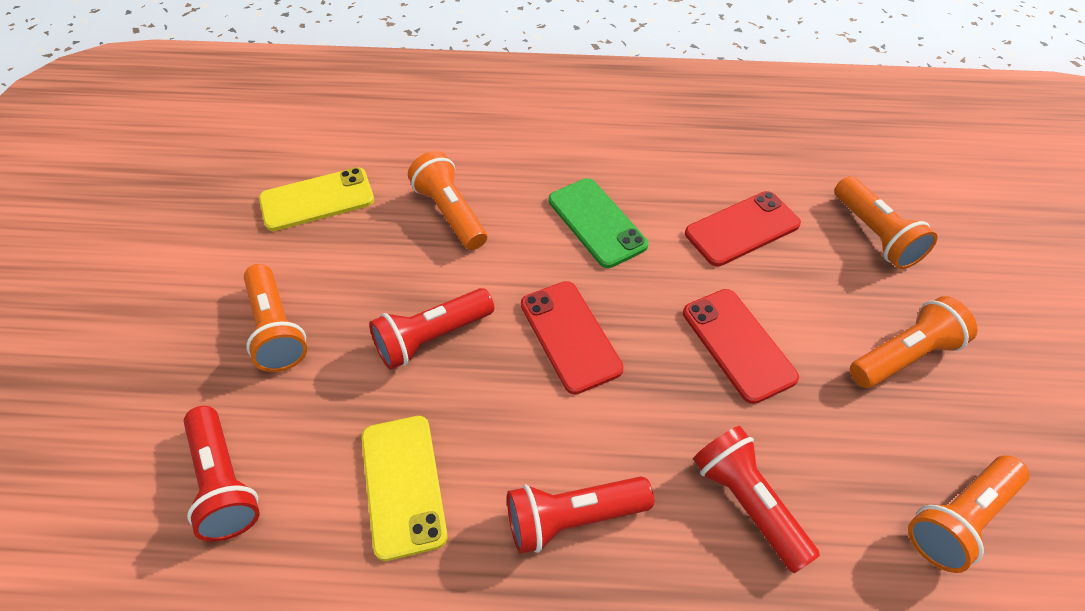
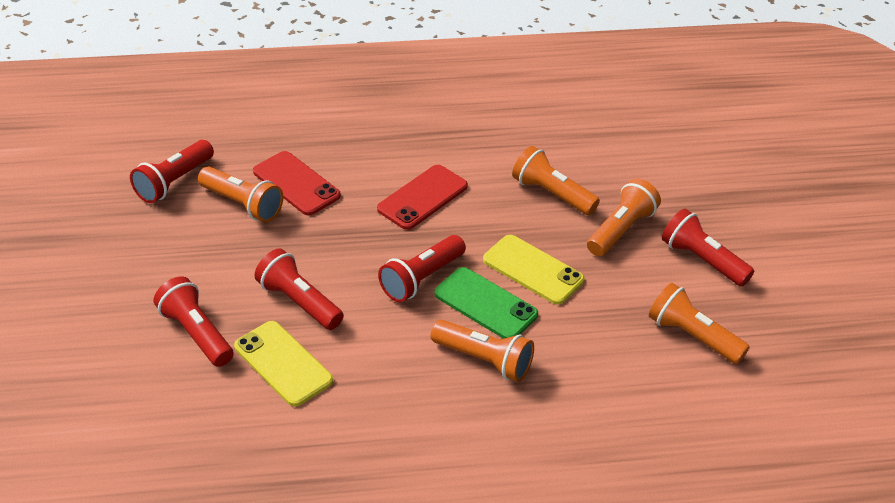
red flashlight: [184,406,259,542] [369,288,494,370] [507,476,654,554] [693,426,820,573] = 4 -> [130,140,214,203] [154,276,234,367] [254,248,344,330] [378,235,466,302] [662,209,754,286] = 5
red phone: [521,281,624,395] [683,289,799,404] [685,191,801,266] = 3 -> [253,151,341,216] [377,165,468,230] = 2

